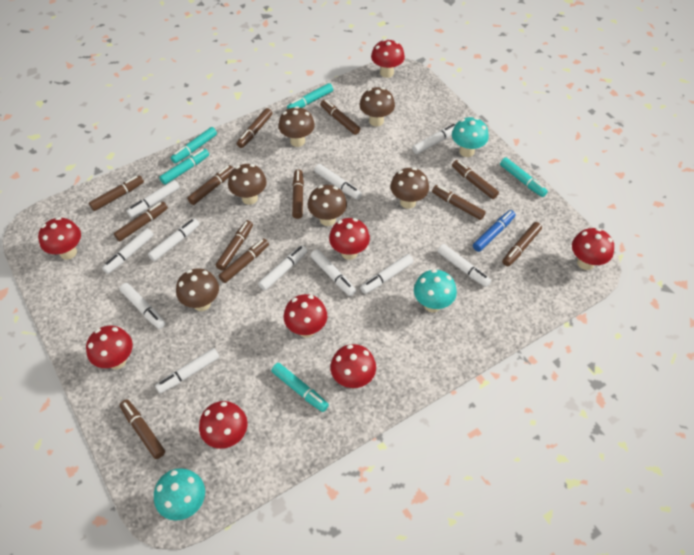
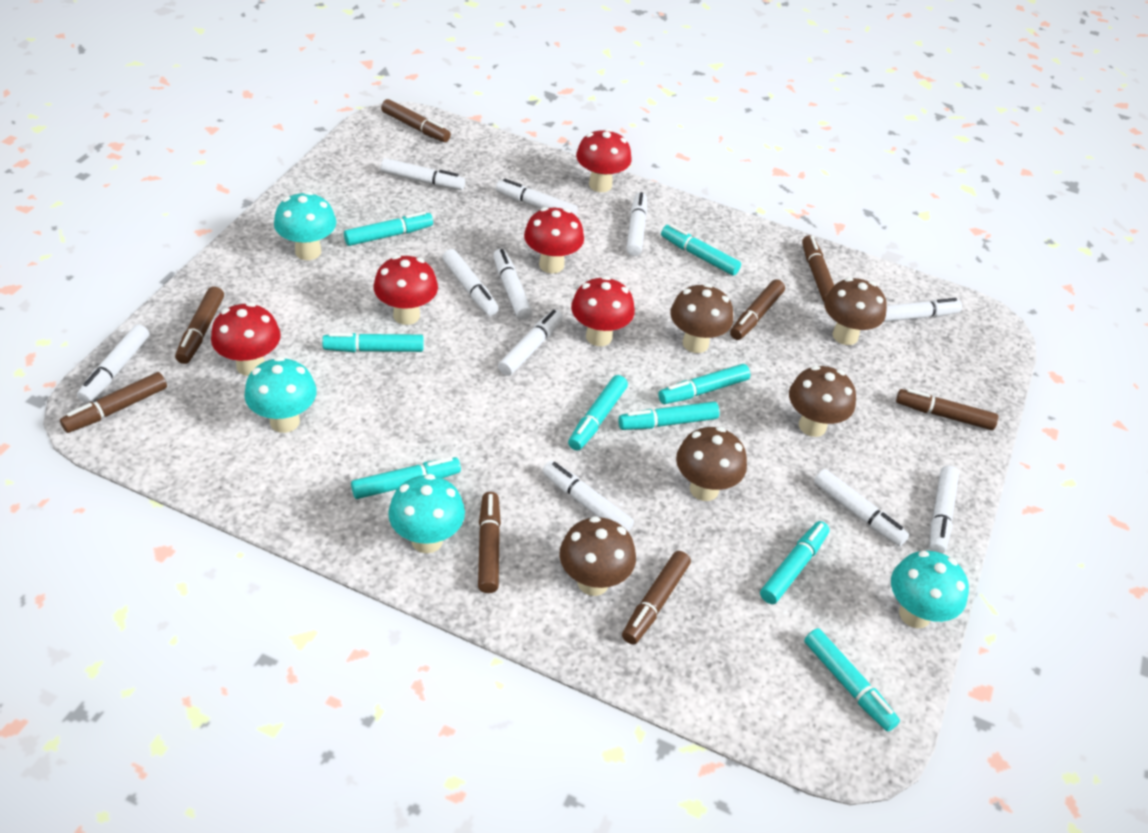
blue marker: [473,210,516,252] = 1 -> none = 0
brown marker: [89,175,144,211] [114,202,168,241] [120,399,165,459] [187,165,234,205] [216,220,253,271] [218,238,269,283] [237,108,272,148] [292,169,304,219] [320,100,360,135] [432,185,486,220] [452,160,499,199] [502,222,542,266] = 12 -> [60,372,167,433] [175,286,224,364] [381,99,451,142] [478,492,501,593] [622,551,691,645] [730,279,785,340] [802,235,834,302] [896,389,998,430] = 8
brown mushroom: [176,268,219,311] [228,164,267,205] [278,106,315,147] [308,185,347,226] [359,87,395,126] [390,167,429,209] = 6 -> [559,516,636,596] [670,284,733,353] [676,427,747,501] [789,365,856,437] [824,277,887,345] = 5
red mushroom: [38,217,81,260] [86,326,133,369] [199,401,247,449] [284,294,327,338] [329,218,370,260] [330,344,376,388] [371,39,405,78] [572,228,614,270] = 8 -> [211,302,281,376] [374,255,438,325] [524,207,584,274] [571,276,635,346] [576,129,631,192] = 5
turquoise marker: [159,149,209,185] [170,127,217,164] [271,363,329,412] [287,83,333,109] [500,157,548,197] = 5 -> [322,333,423,352] [344,211,433,246] [351,457,461,499] [568,375,628,451] [618,402,719,430] [658,364,750,404] [661,224,741,276] [760,521,830,604] [804,628,900,732] = 9
turquoise mushroom: [154,468,205,521] [414,269,457,312] [452,117,489,157] = 3 -> [244,357,317,433] [274,191,336,260] [388,474,465,553] [891,551,969,628] = 4

